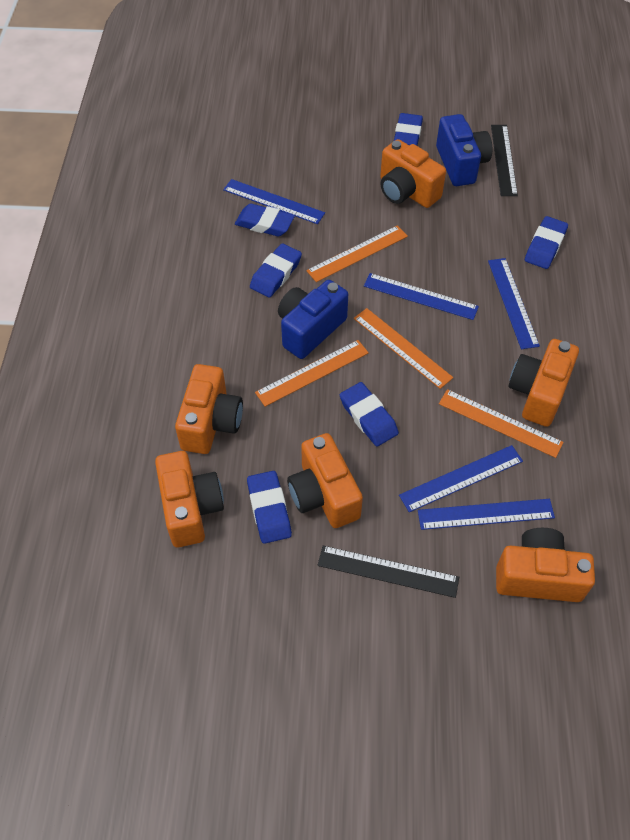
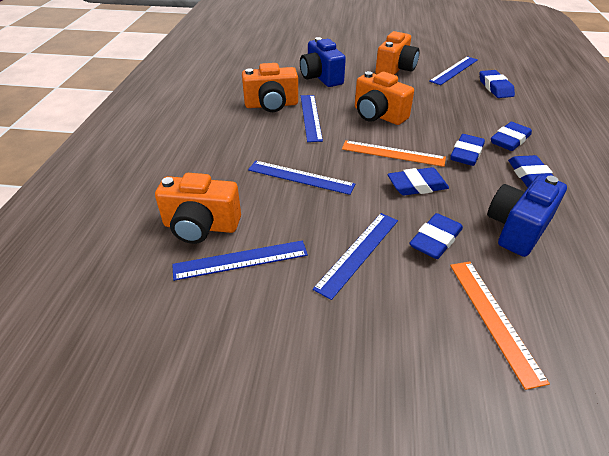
black ruler: [318,546,459,598] [491,125,518,196] = 2 -> none = 0
orange camera: [155,451,224,548] [175,364,243,454] [287,433,363,528] [380,139,446,208] [496,528,595,602] [509,339,579,427] = 6 -> [155,173,241,244] [242,63,298,112] [355,71,414,125] [375,31,420,75] = 4
orange ruler: [255,340,369,407] [306,225,408,282] [354,308,453,389] [439,389,564,458] = 4 -> [342,140,446,167] [450,262,550,390] = 2

